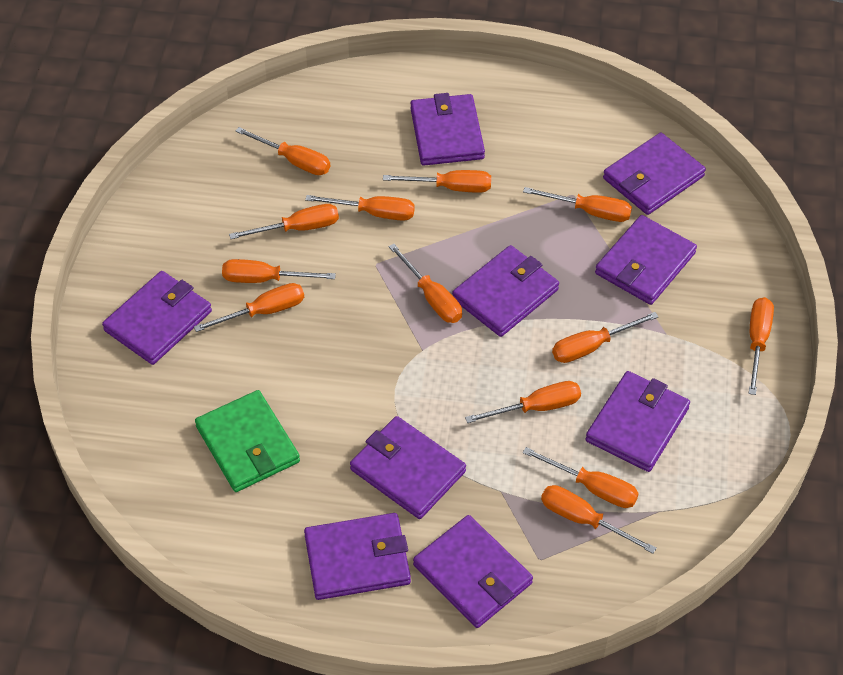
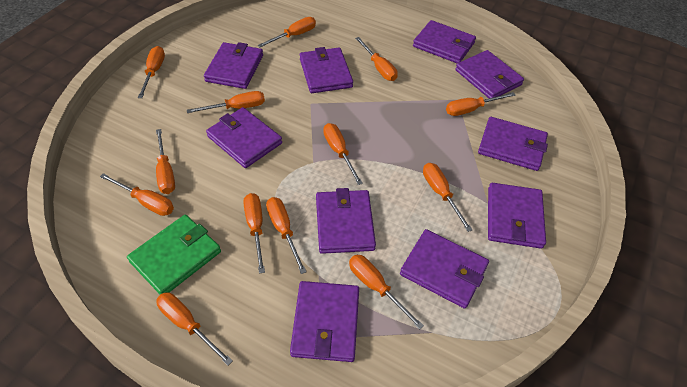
purple wallet: [102,271,212,365] [304,513,411,600] [350,416,466,519] [410,93,485,166] [413,515,533,628] [452,245,559,337] [586,371,690,472] [595,215,697,305] [603,133,706,215] = 9 -> [204,42,263,89] [206,107,282,168] [290,281,359,362] [300,47,353,93] [316,188,376,254] [400,229,489,309] [413,20,476,63] [455,50,524,98] [478,117,548,171] [488,183,546,249] = 10

